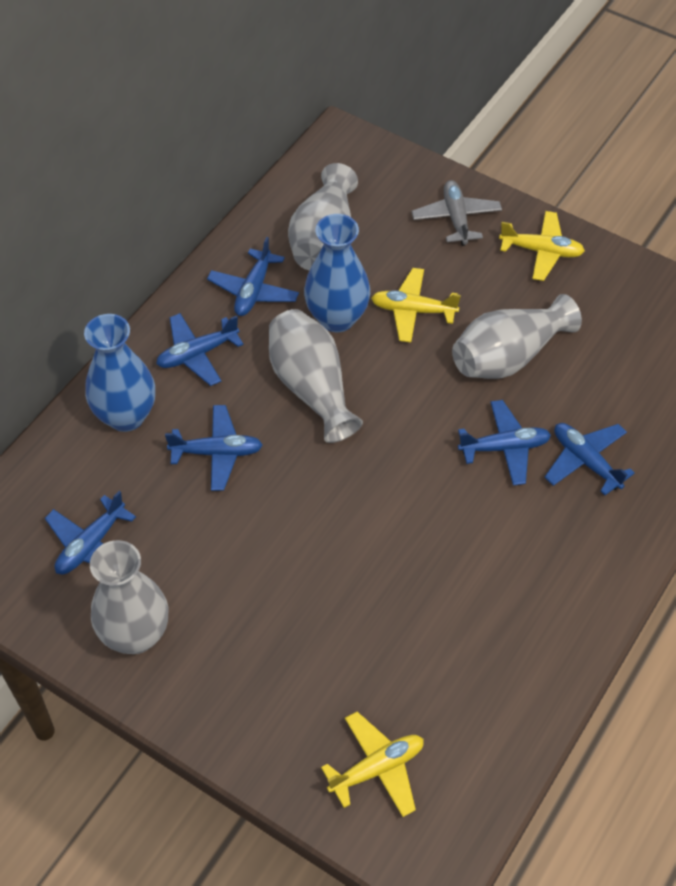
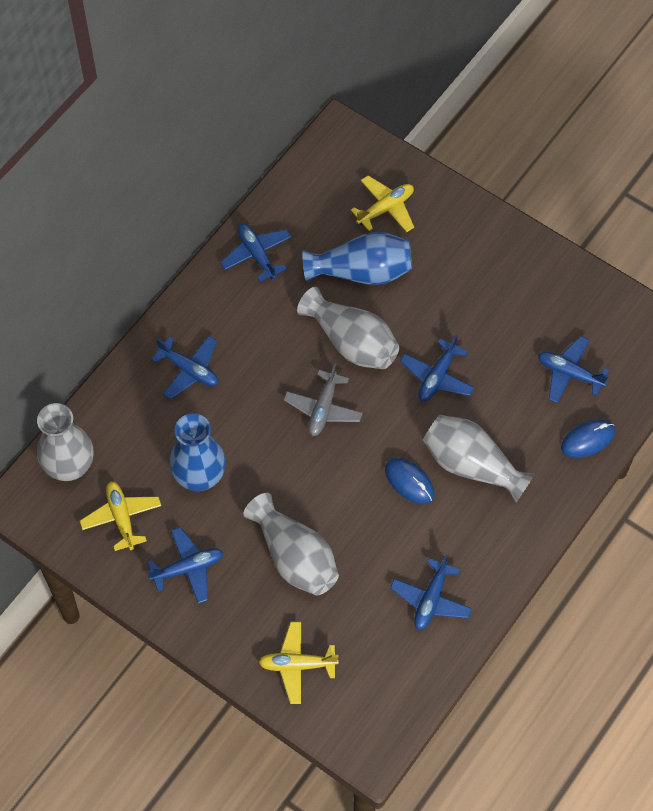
blue mouse: none = 0 -> [385,458,434,504] [561,419,615,458] = 2

